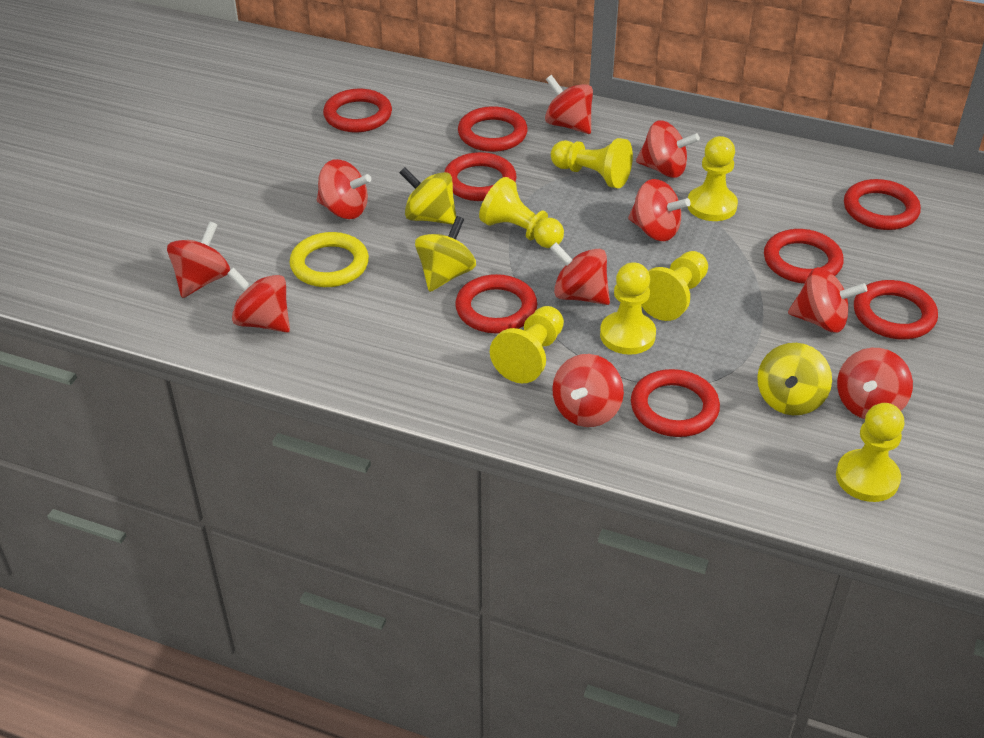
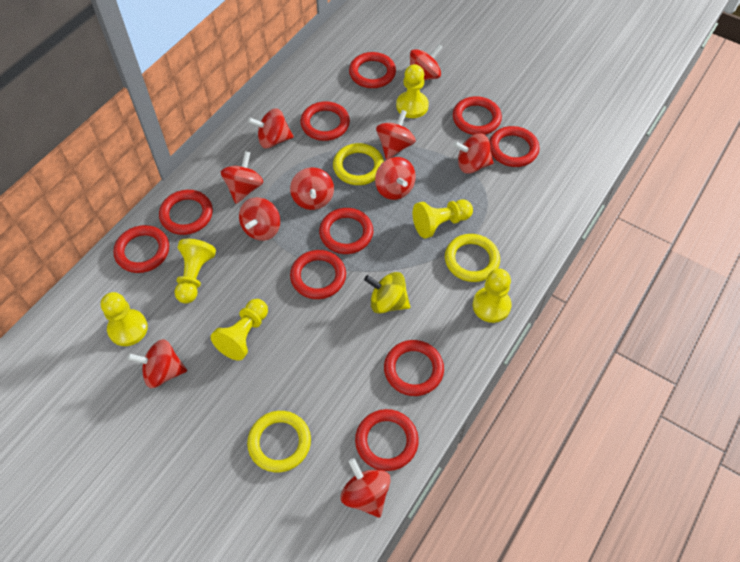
red ring: [323,89,392,132] [444,152,517,201] [455,274,537,333] [458,106,528,152] [631,369,720,437] [764,229,844,284] [844,179,921,230] [854,280,938,339] = 8 -> [114,225,169,273] [159,190,213,235] [290,250,346,299] [300,101,350,141] [319,208,373,254] [349,52,396,88] [355,409,419,471] [384,340,444,396] [453,96,502,135] [489,126,540,167] = 10
yellow pawn: [479,177,564,248] [490,306,564,383] [551,138,633,188] [600,262,656,355] [641,251,708,321] [688,136,738,221] [836,403,904,502] = 7 -> [101,292,148,346] [175,239,216,304] [211,299,268,361] [396,64,429,118] [413,199,473,238] [473,268,511,323] = 6
yellow ring: [289,232,369,287] = 1 -> [247,411,311,472] [333,143,384,185] [445,234,500,282] = 3
yellow spinning top: [399,167,456,225] [415,216,476,292] [757,343,832,415] = 3 -> [364,272,410,314] = 1

